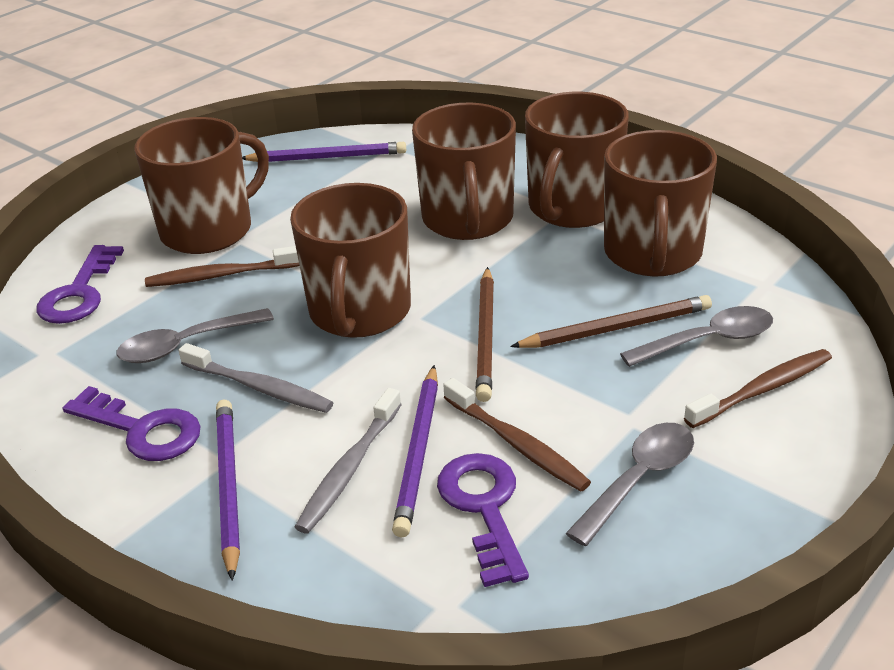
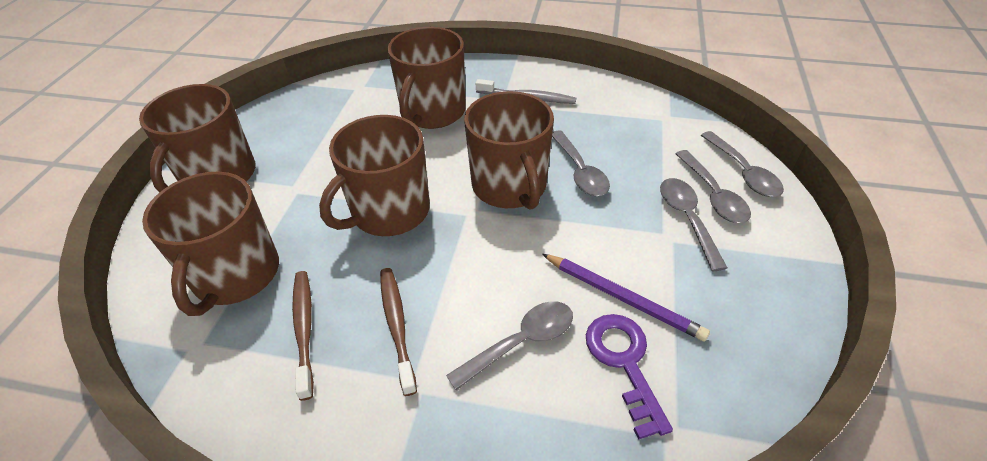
brown pencil: [476,267,494,402] [510,295,712,348] = 2 -> none = 0
brown toothbrush: [145,246,299,287] [443,378,591,491] [684,349,832,428] = 3 -> [292,271,314,401] [380,268,417,396] = 2
grey spoon: [116,308,274,363] [565,423,694,546] [620,306,773,367] = 3 -> [446,301,573,390] [552,130,610,196] [660,178,727,271] [675,150,751,223] [701,131,784,197] = 5
grey toothbrush: [178,343,333,413] [295,388,402,533] = 2 -> [476,79,576,104] = 1
purple key: [37,245,124,324] [63,386,201,461] [437,453,529,587] = 3 -> [586,314,673,440] = 1
purple pencil: [216,400,240,581] [242,142,406,162] [392,365,438,537] = 3 -> [542,254,710,341] = 1

